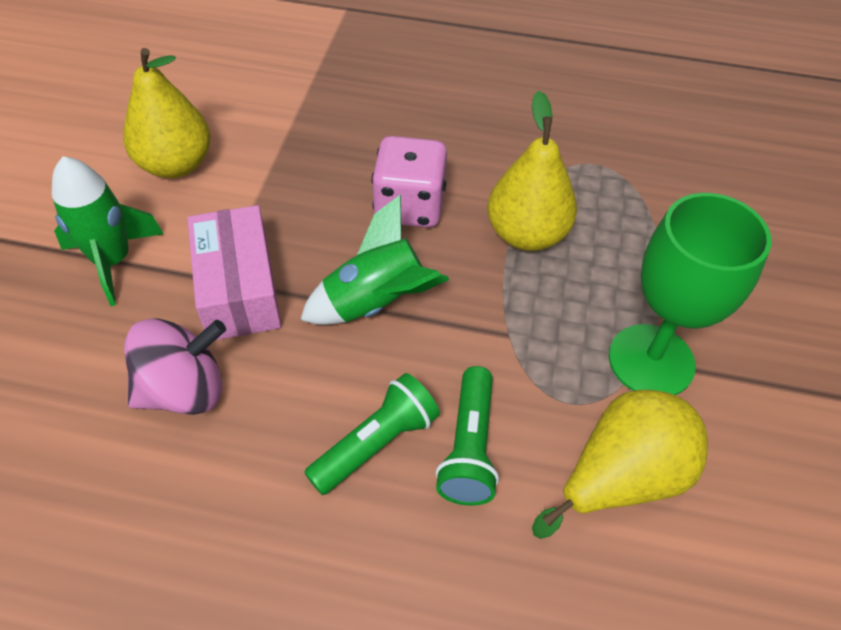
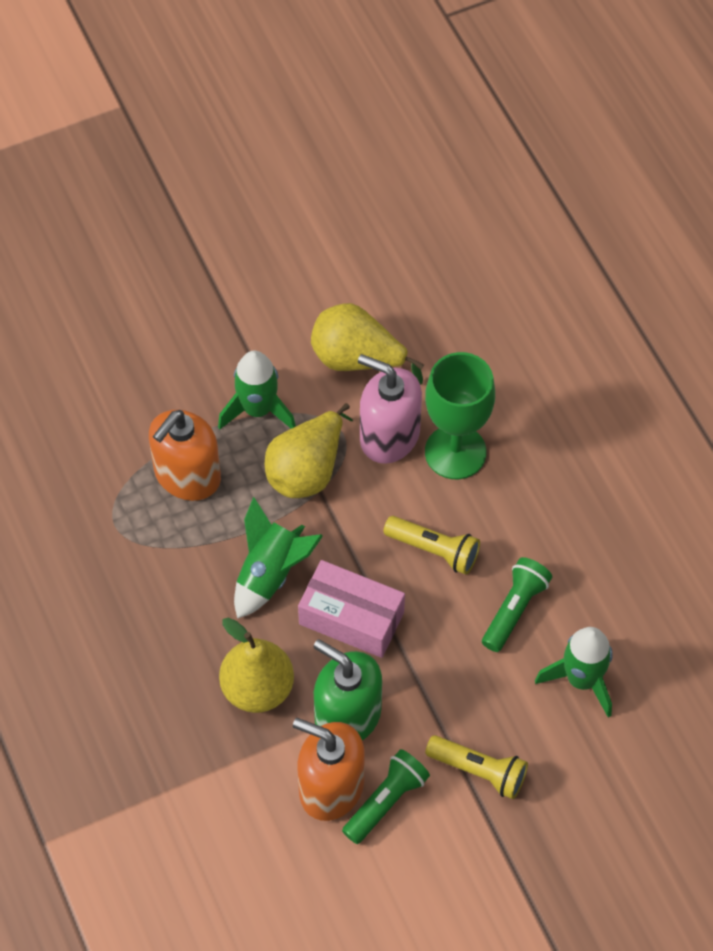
green rocket: [52,156,164,306] [300,195,449,325] = 2 -> [218,351,296,429] [234,497,323,619] [535,627,613,717] = 3
green soap dispenser: none = 0 -> [313,639,382,741] = 1
orange soap dispenser: none = 0 -> [149,410,221,501] [293,718,365,821] = 2
pink dice: [371,136,447,228] = 1 -> none = 0
pink soap dispenser: none = 0 -> [358,354,422,464] = 1
pink spinning top: [124,318,226,415] = 1 -> none = 0
yellow flashlight: none = 0 -> [383,516,480,575] [425,735,528,799] = 2

